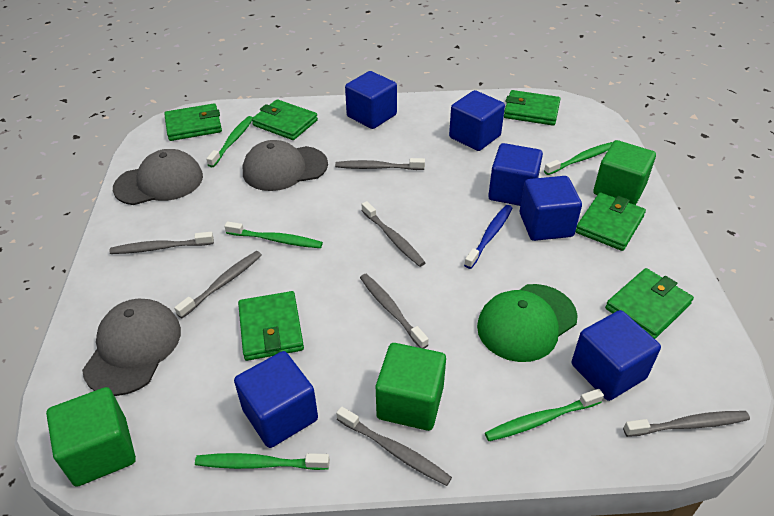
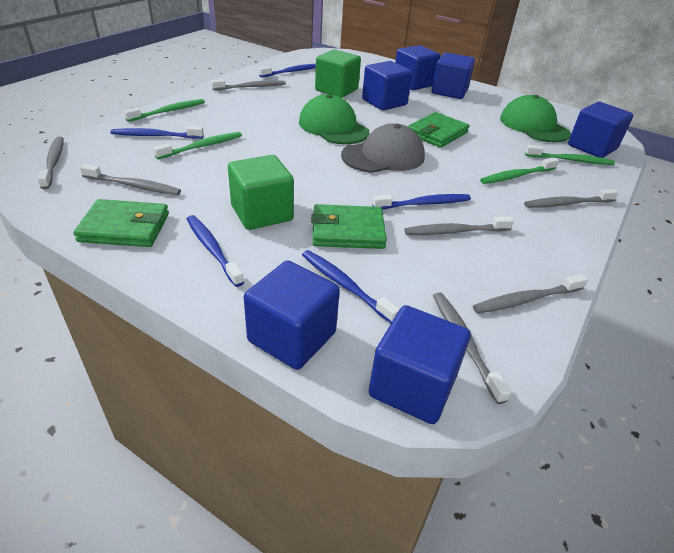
blue toothbrush: [464,205,512,269] = 1 -> [111,126,204,139] [187,215,244,287] [259,64,316,77] [302,250,400,323] [373,194,471,209] = 5
green cap: [477,284,578,362] = 1 -> [299,94,370,144] [500,95,571,142] = 2
green cube: [46,387,136,487] [376,343,446,431] [593,140,656,205] = 3 -> [228,155,294,230] [315,49,361,98] = 2
green toothbrush: [195,453,330,470] [206,116,253,167] [224,221,323,248] [485,389,604,441] [544,142,613,175] = 5 -> [124,99,205,122] [153,132,242,159] [480,158,559,184] [525,145,615,165] = 4
green wallet: [164,103,222,141] [238,291,304,361] [252,99,318,140] [504,90,561,126] [575,193,646,251] [605,268,694,339] = 6 -> [73,199,169,247] [311,204,387,249] [408,112,469,148] = 3
grey cap: [82,299,181,396] [113,149,203,205] [243,140,328,191] = 3 -> [341,123,425,173] = 1

